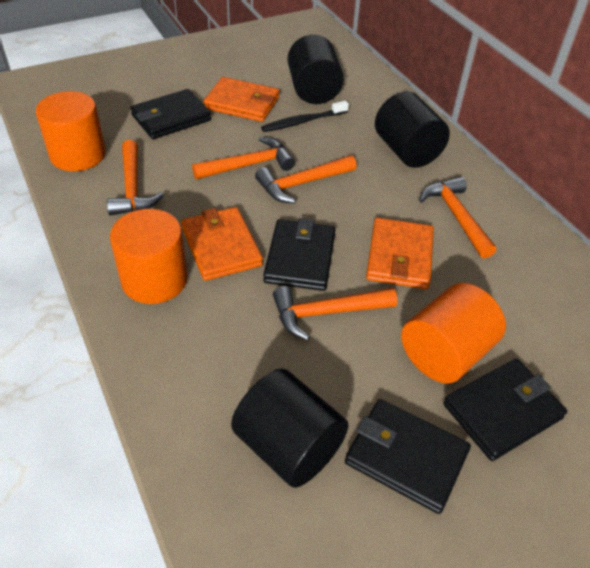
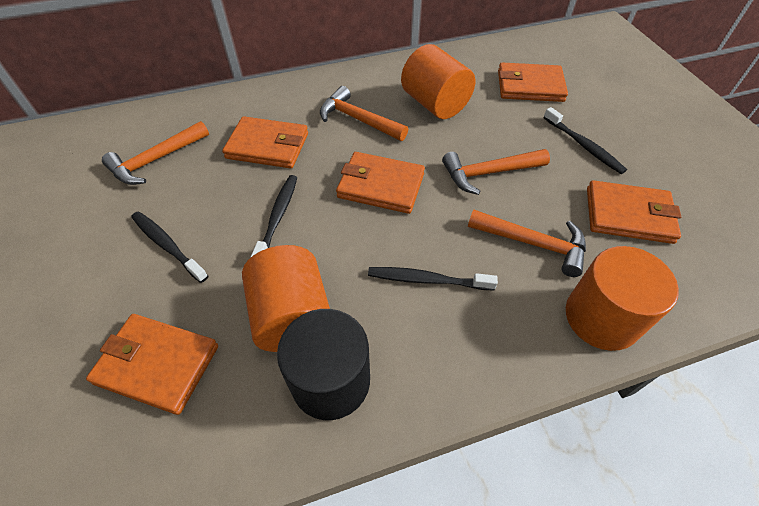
black cylinder: [231,369,349,488] [288,34,344,104] [375,92,450,168] = 3 -> [277,309,370,420] = 1
black toothbrush: [261,101,349,132] = 1 -> [131,211,208,283] [250,175,297,258] [368,267,498,291] [543,107,627,174] = 4
black wallet: [130,89,211,139] [263,218,336,291] [345,399,471,514] [444,359,567,461] = 4 -> none = 0
orange hammer: [107,140,164,216] [192,137,295,179] [255,155,357,203] [273,286,398,341] [419,177,496,258] = 5 -> [102,121,209,185] [320,86,408,141] [442,149,550,195] [468,210,586,277] = 4
orange wallet: [181,207,263,281] [203,77,279,122] [366,218,434,289] = 3 -> [86,314,218,415] [222,116,308,168] [336,152,425,214] [498,63,568,102] [587,180,681,244] = 5

